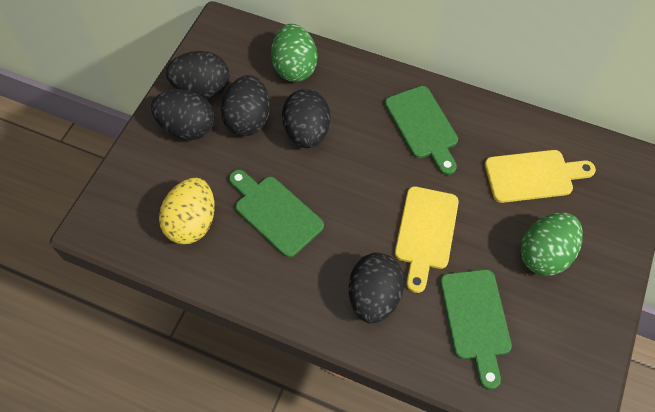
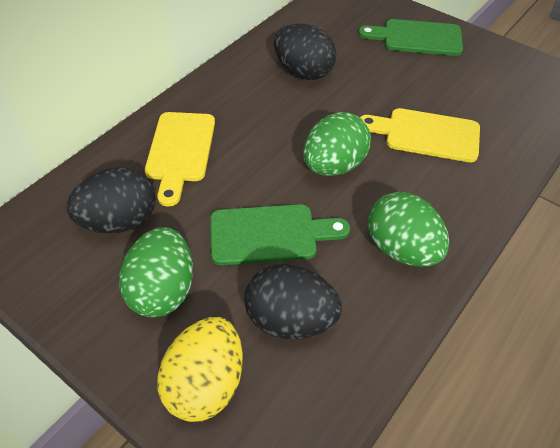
black egg: [151,89,215,140] [166,51,230,99] [221,75,270,136] [282,89,330,148] [349,253,405,324] = 5 -> [67,168,156,233] [244,264,342,339] [274,23,336,80] = 3
green cutting board: [229,170,324,258] [385,86,458,175] [440,269,512,389] = 3 -> [210,204,350,265] [358,19,463,56] = 2
green egg: [271,24,317,82] [520,213,583,276] = 2 -> [119,227,193,317] [303,112,371,176] [368,192,449,267] = 3

